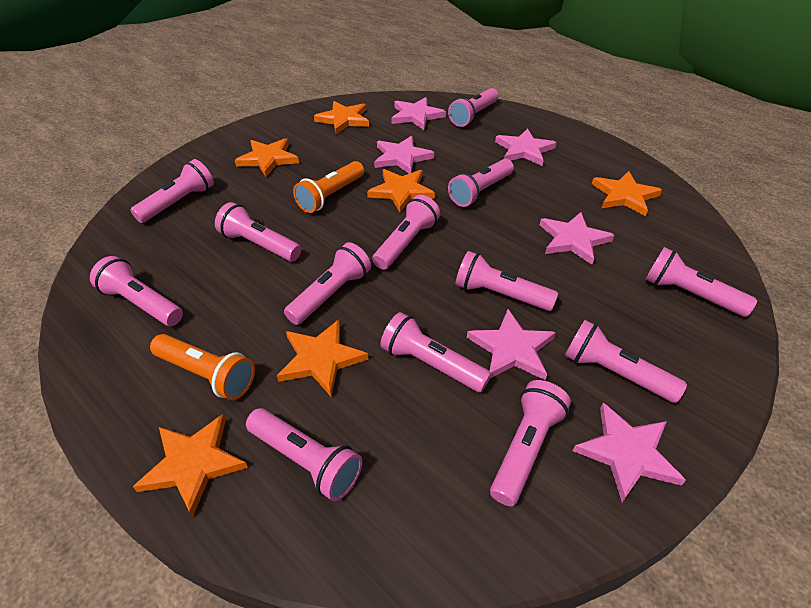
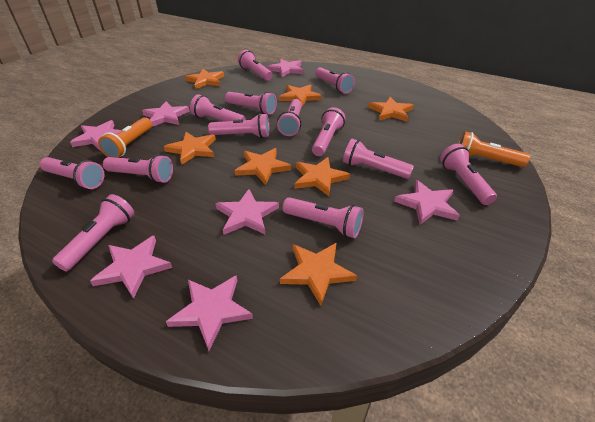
orange star: [133,414,248,517] [235,138,299,177] [277,320,369,396] [314,101,369,134] [367,169,435,212] [592,171,662,217] = 6 -> [164,132,216,165] [185,69,224,89] [235,148,291,185] [279,85,322,106] [280,243,357,306] [294,157,350,196] [368,97,414,122] = 7
pink star: [374,136,434,174] [392,97,446,130] [467,309,556,380] [495,128,557,166] [540,212,614,265] [573,403,686,502] = 6 -> [70,120,122,151] [90,236,172,299] [142,101,190,127] [166,275,253,351] [215,189,279,235] [267,59,303,78] [394,180,460,225] = 7

